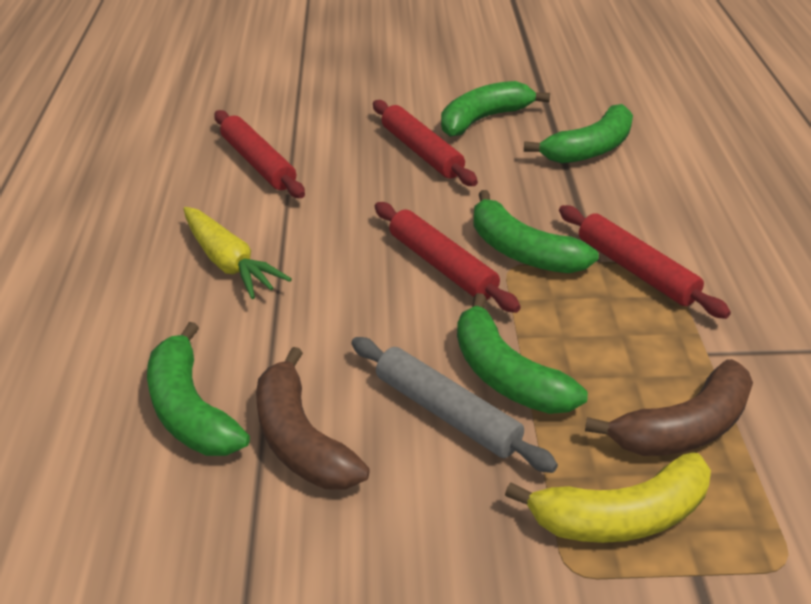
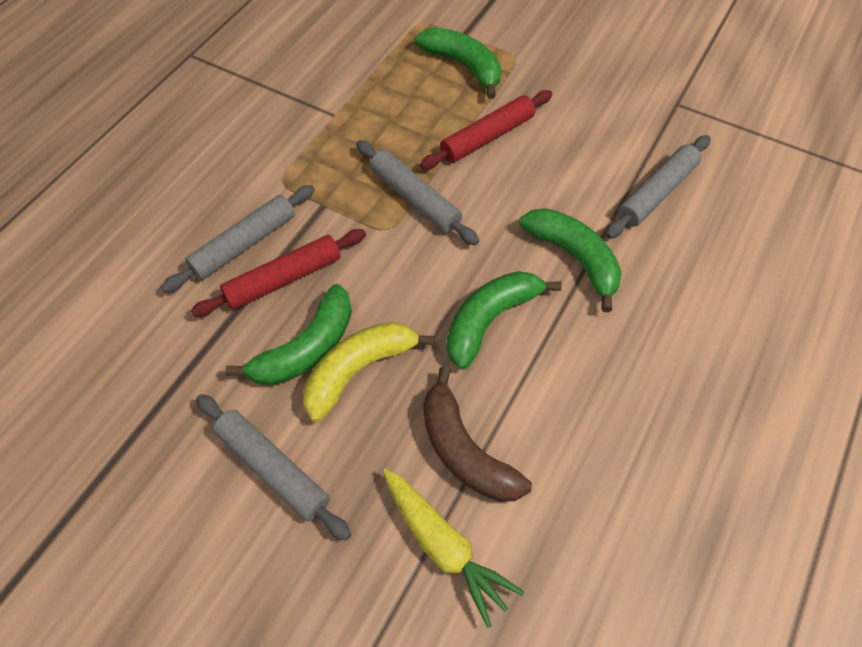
brown banana: [256,347,370,489] [585,359,753,456] = 2 -> [423,366,532,502] = 1
green banana: [147,322,250,456] [441,81,550,137] [457,293,588,414] [473,190,599,273] [524,104,633,163] = 5 -> [225,284,352,385] [415,27,501,99] [447,271,562,370] [519,208,621,313] = 4
grey rolling pin: [352,337,558,473] = 1 -> [161,185,315,293] [196,394,351,541] [356,140,479,245] [606,135,710,239] = 4
red rolling pin: [214,110,305,198] [373,100,478,186] [375,202,521,313] [559,205,731,319] = 4 -> [191,229,366,317] [420,90,552,169] = 2

